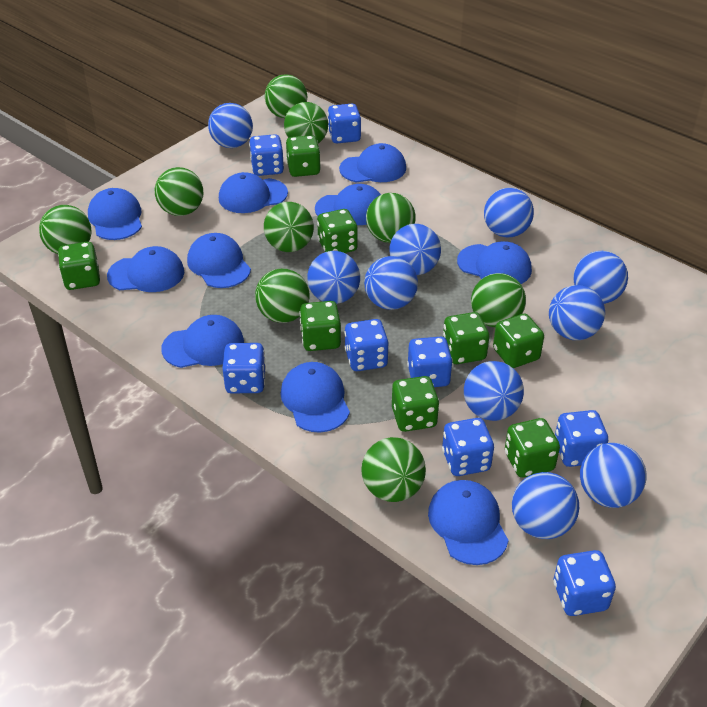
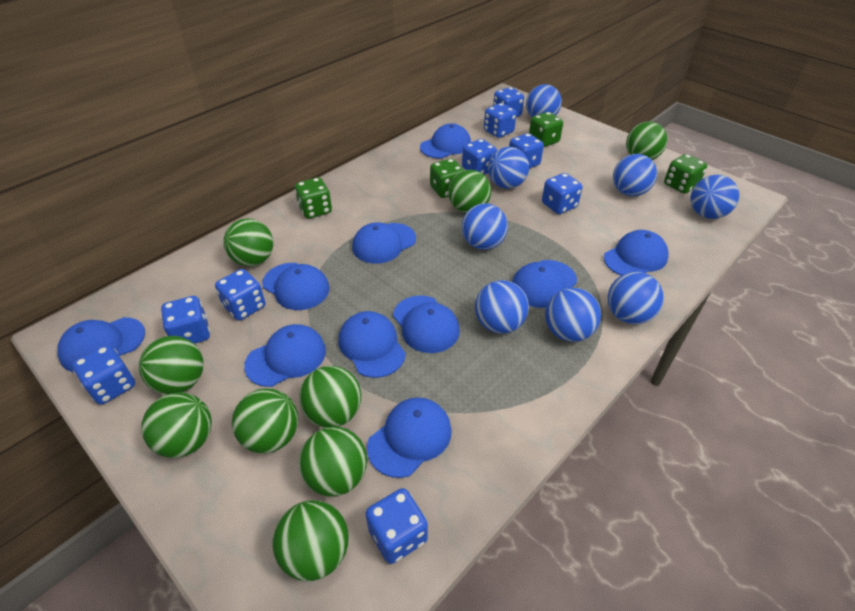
blue ball: [208,103,253,148] [307,251,360,304] [364,256,418,310] [390,224,441,275] [464,361,524,421] [484,188,534,238] [512,472,579,539] [549,285,605,340] [573,251,628,304] [580,443,647,508] = 10 -> [462,203,508,250] [475,280,529,334] [488,147,529,189] [526,84,562,117] [545,288,601,342] [608,272,664,324] [613,154,657,196] [691,175,739,219] = 8
blue dice: [222,343,266,393] [249,134,284,176] [328,104,361,143] [344,319,388,371] [407,337,453,387] [442,418,494,476] [554,550,616,616] [555,410,608,467] = 8 -> [72,345,135,404] [161,296,210,344] [215,269,265,320] [365,488,428,564] [462,139,497,175] [484,103,517,138] [493,87,524,117] [509,133,544,169] [542,173,583,214] = 9
green dice: [58,242,100,290] [286,135,321,177] [299,301,341,351] [317,209,358,253] [392,376,439,432] [443,312,489,364] [493,314,544,368] [505,418,560,478] = 8 -> [295,177,332,219] [430,159,464,198] [529,112,563,147] [664,154,707,194] = 4

